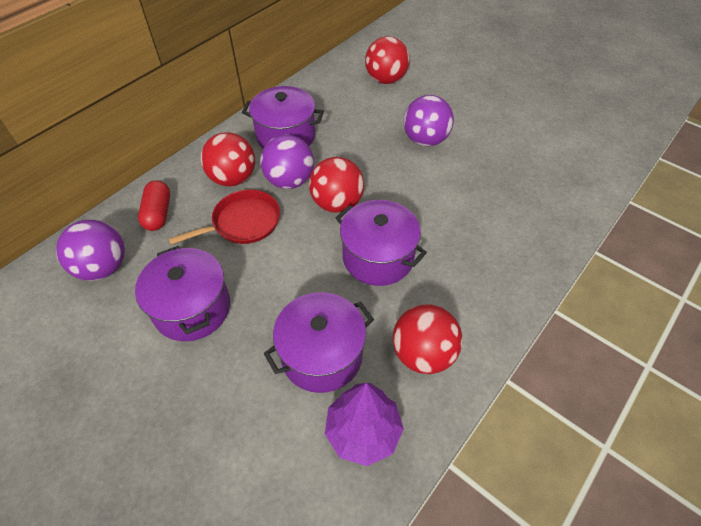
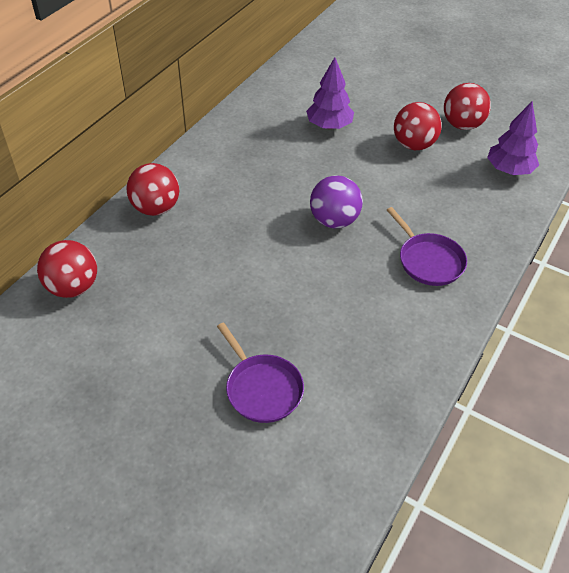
purple ball: [56,220,125,281] [260,135,314,189] [404,95,454,146] = 3 -> [310,175,363,228] = 1
purple pan: none = 0 -> [217,322,304,423] [387,207,467,286] = 2
purple pot: [135,246,230,341] [242,86,324,148] [264,292,374,393] [336,200,427,286] = 4 -> none = 0
purple tree: [325,383,404,466] = 1 -> [306,57,354,129] [487,102,539,175] = 2
red capsule: [138,180,170,231] = 1 -> none = 0
red pan: [169,189,280,245] = 1 -> none = 0

